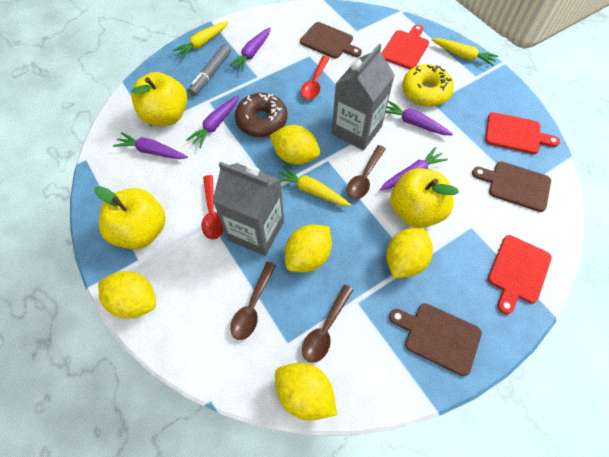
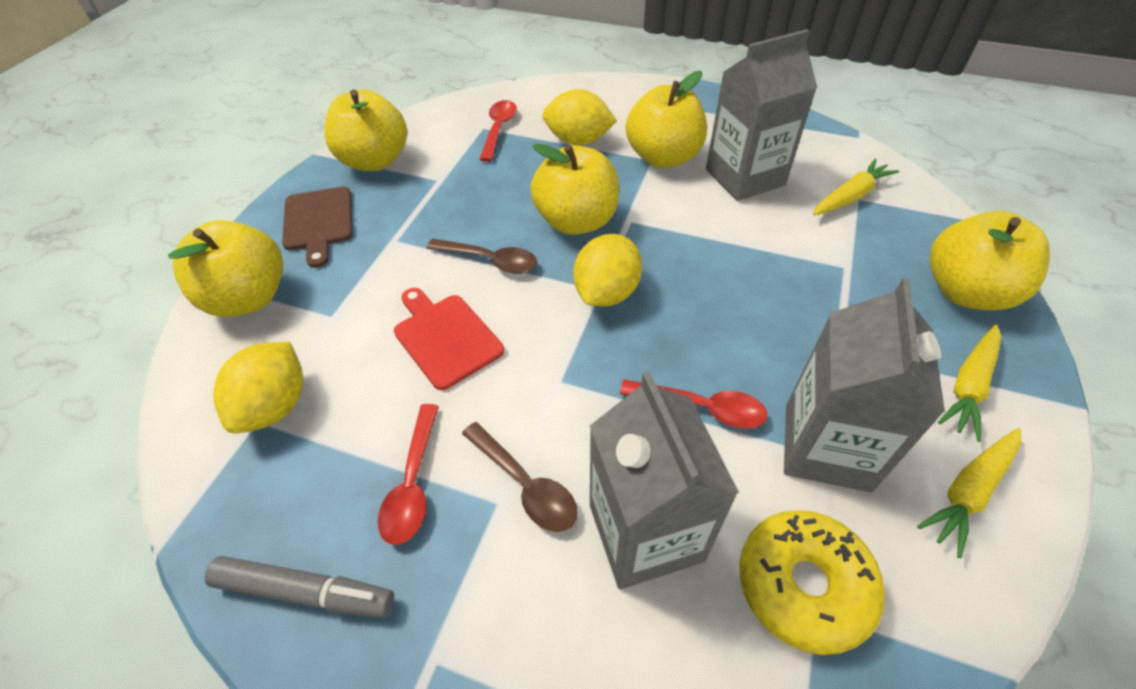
brown cutting board: [300,22,362,59] [389,303,482,376] [472,161,551,212] = 3 -> [282,186,353,268] = 1
brown donut: [235,93,287,137] = 1 -> none = 0
brown spoon: [230,262,276,340] [302,285,353,363] [347,145,386,199] = 3 -> [427,239,537,274] [462,422,578,532] = 2
grey carton: [213,162,284,256] [332,44,395,151] = 2 -> [590,372,739,589] [706,29,817,201] [784,278,945,492] = 3
purple carrot: [113,132,188,159] [186,95,239,148] [228,27,271,72] [380,147,448,191] [385,100,453,135] = 5 -> none = 0
red cutting board: [382,25,429,69] [485,112,560,154] [488,235,552,314] = 3 -> [394,288,504,390] = 1
red spoon: [202,175,224,239] [301,56,330,99] = 2 -> [378,404,439,545] [479,100,517,162] [620,379,768,429] = 3
yellow apple: [95,186,166,249] [131,72,187,126] [390,168,459,228] = 3 -> [168,220,283,317] [324,89,407,171] [530,143,619,235] [626,71,707,168] [930,211,1050,311] = 5
yellow lemon: [98,271,156,319] [270,125,320,165] [275,363,337,421] [285,225,332,272] [386,228,433,278] = 5 -> [213,342,303,434] [542,89,617,145] [573,234,642,307] = 3

